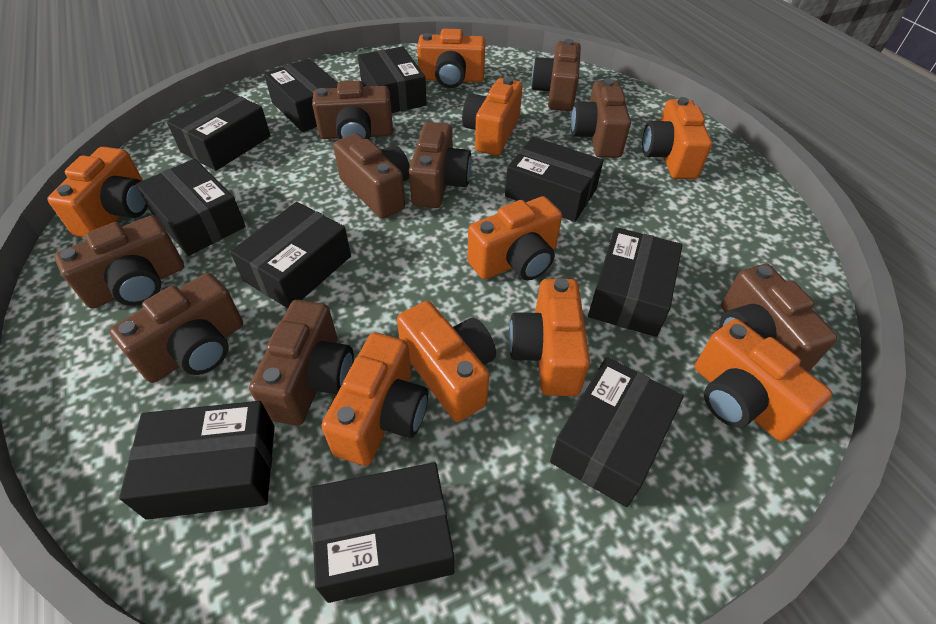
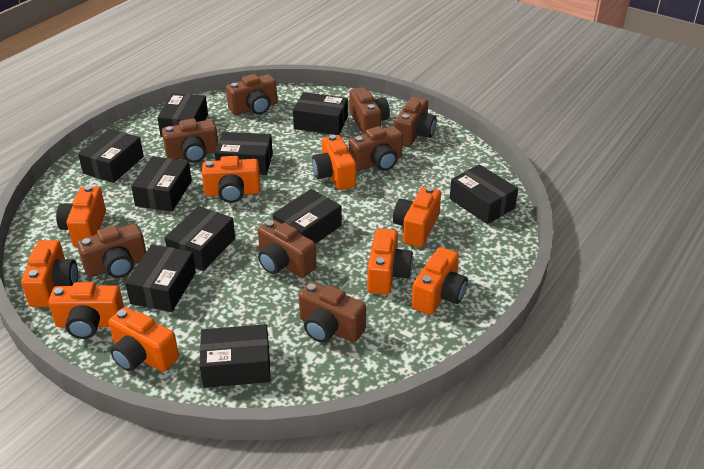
brown camera: [54,215,184,308] [110,273,243,383] [249,300,354,426] [312,80,393,139] [333,133,410,219] [409,122,472,208] [531,39,581,111] [571,79,631,158] [719,264,837,372] = 9 -> [77,223,146,278] [162,118,218,163] [226,74,277,115] [258,219,317,278] [299,281,366,343] [349,87,390,134] [349,126,403,171] [395,97,437,147] = 8

